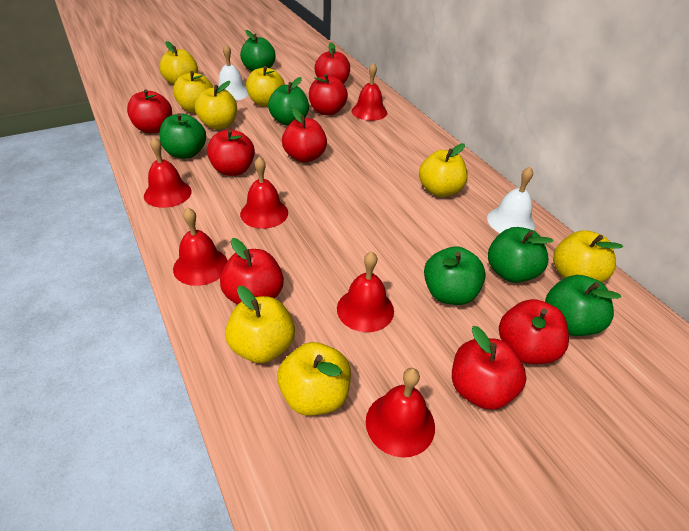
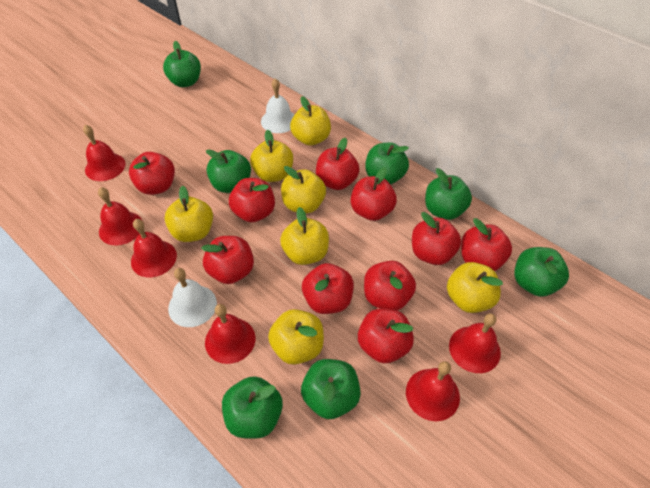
green apple: [159,113,206,159] [240,30,276,71] [268,77,309,126] [424,246,486,305] [488,227,553,283] [545,275,621,336] = 6 -> [163,41,201,87] [206,149,251,193] [222,376,283,439] [301,359,361,419] [365,142,409,184] [425,168,472,220] [514,247,569,297] = 7
red apple: [127,90,172,133] [207,129,255,176] [220,238,284,304] [282,108,327,163] [309,74,348,116] [315,42,350,84] [452,326,526,410] [499,299,569,364] = 8 -> [129,152,175,195] [201,236,254,284] [229,178,275,222] [302,263,354,314] [316,138,360,190] [351,167,397,221] [358,309,414,363] [364,261,416,311] [412,212,461,265] [461,218,512,271] = 10
yellow apple: [159,41,198,85] [173,71,214,113] [195,81,237,130] [225,286,295,363] [246,66,285,107] [277,342,351,416] [419,143,468,197] [553,230,623,283] = 8 -> [164,186,213,242] [250,129,293,182] [268,309,324,365] [280,207,329,265] [281,166,326,214] [290,96,331,146] [447,262,503,313] = 7

